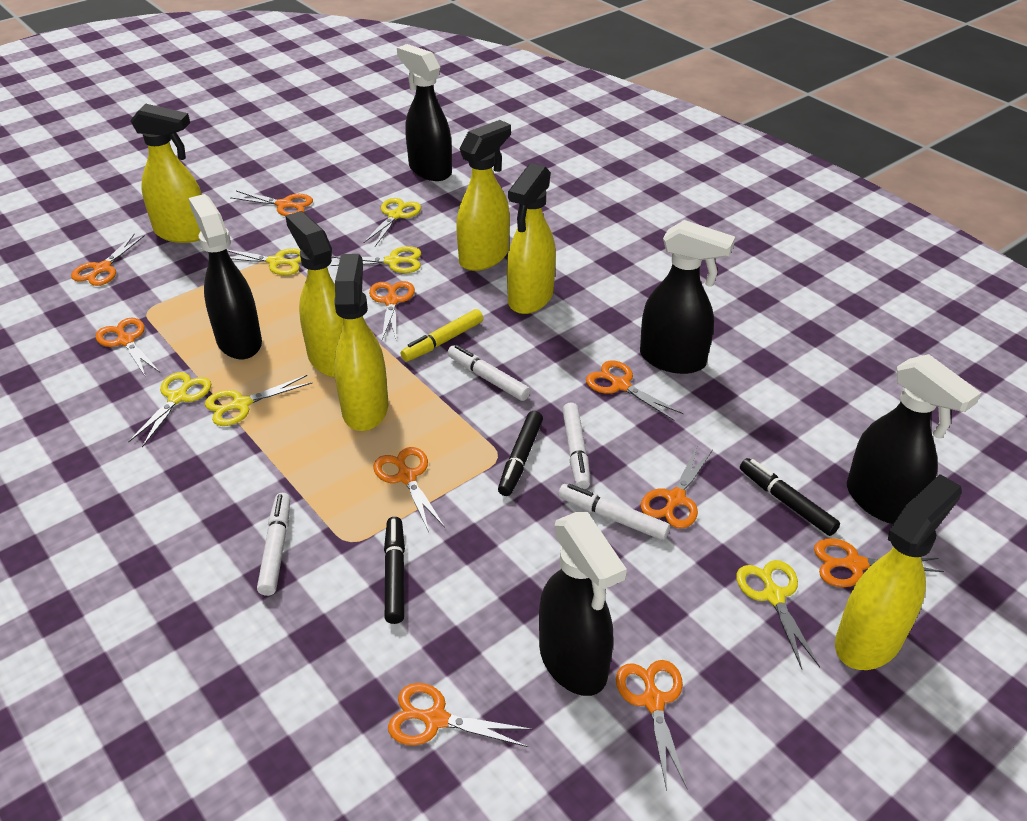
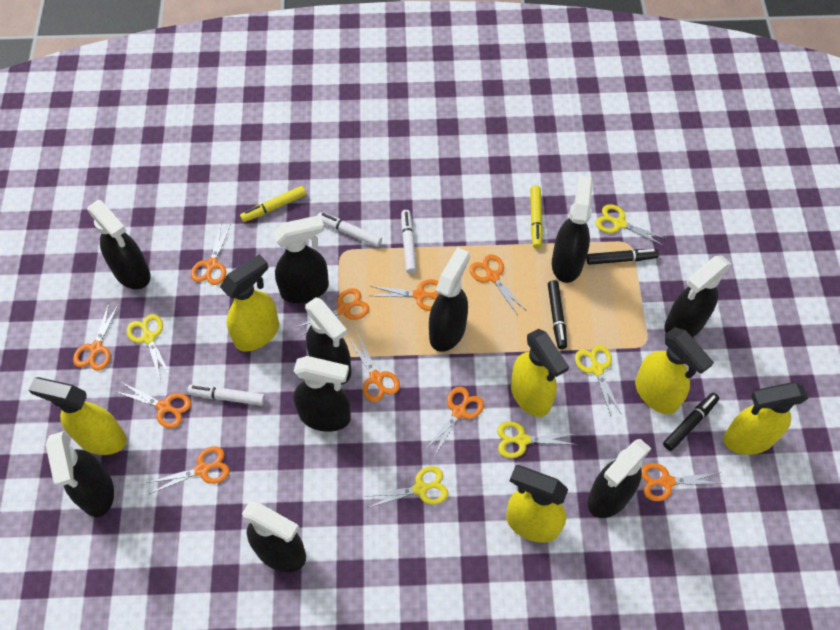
black spray bottle: [188,194,262,359] [397,44,452,181] [539,512,627,696] [640,220,735,374] [847,354,981,524] = 5 -> [46,431,114,517] [87,200,151,289] [242,501,306,572] [273,215,329,303] [294,356,351,432] [305,297,351,384] [429,247,470,352] [552,176,593,283] [587,439,652,518] [665,256,732,337] = 10
white marker: [257,493,290,596] [447,345,531,401] [558,484,670,540] [562,402,590,489] = 4 -> [187,385,265,406] [318,212,382,247] [401,210,417,274] = 3
yellow marker: [400,309,483,362] = 1 -> [240,186,306,222] [530,186,543,248] = 2
yellow scissors: [128,372,211,447] [205,375,312,426] [227,248,301,275] [331,246,421,273] [363,198,421,246] [736,560,820,669] = 6 -> [126,314,170,382] [365,466,448,508] [497,422,578,458] [575,345,622,416] [596,204,667,246] = 5

